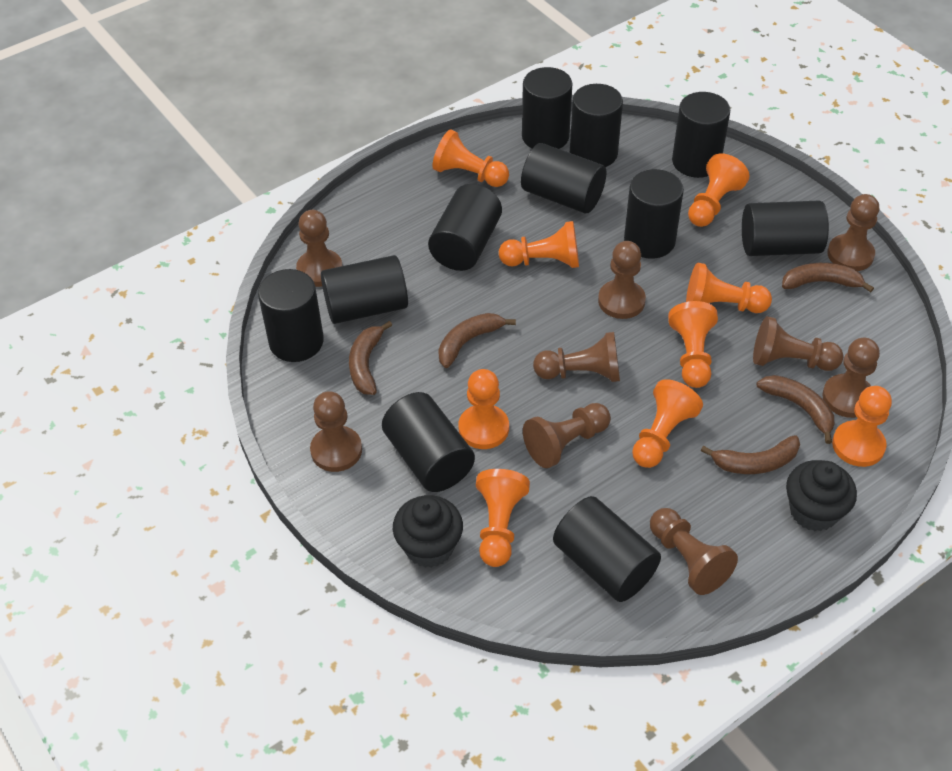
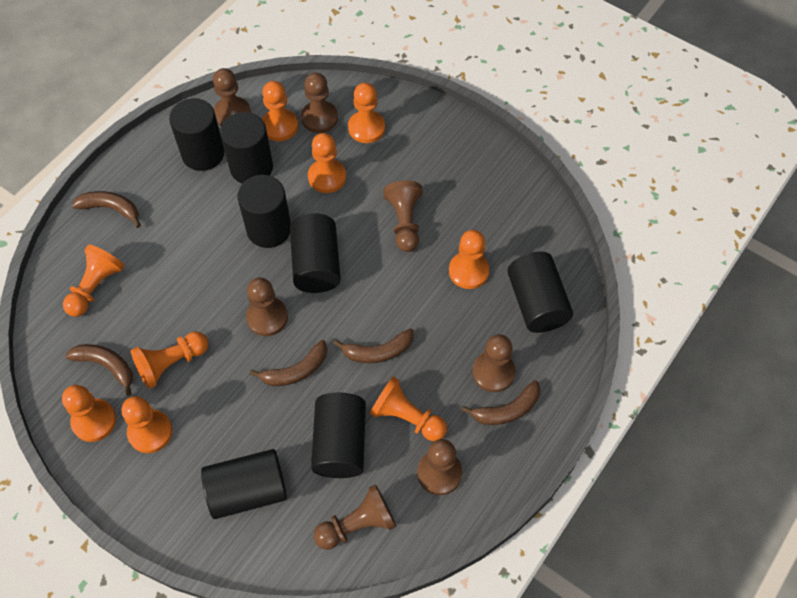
black cupcake: [393,495,463,568] [786,460,857,531] = 2 -> none = 0
black cylinder: [258,269,324,362] [321,255,408,324] [382,392,475,492] [428,184,502,271] [521,143,606,213] [522,67,572,149] [553,496,661,602] [570,84,623,167] [624,169,684,259] [672,92,730,178] [742,200,829,256] = 11 -> [169,98,225,171] [201,449,287,519] [220,112,273,184] [237,175,291,248] [290,213,341,293] [311,393,366,478] [507,252,573,333] = 7
brown pawn: [296,210,343,287] [310,391,362,472] [523,403,611,468] [533,332,620,382] [598,241,646,319] [650,508,738,595] [753,316,843,371] [822,338,880,418] [827,194,879,271] = 9 -> [213,68,251,126] [246,277,288,336] [301,73,338,133] [314,484,396,550] [383,180,423,252] [417,439,462,495] [472,334,515,392] = 7

